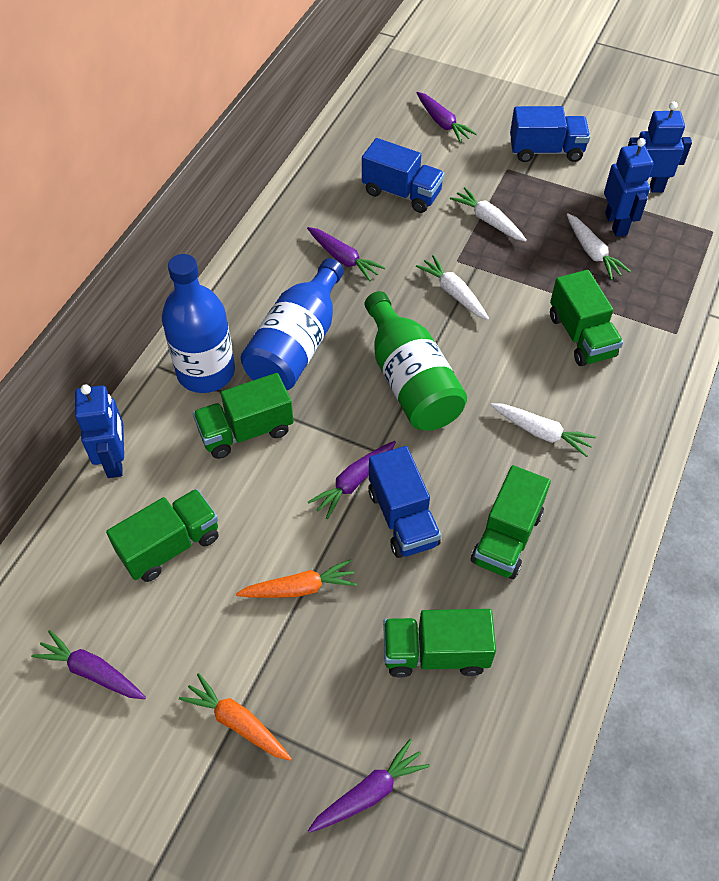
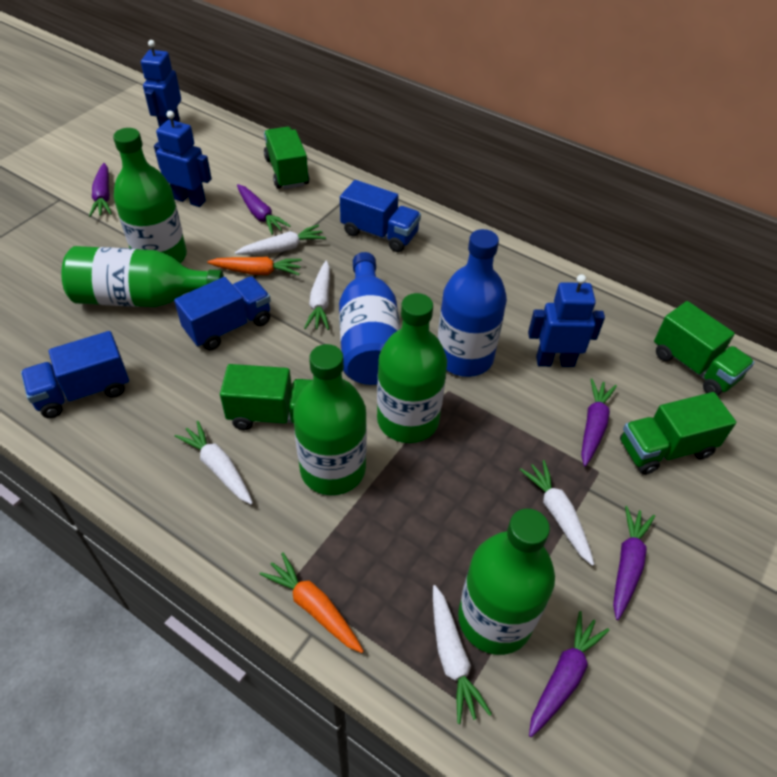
green bottle: [365,291,467,431] = 1 -> [61,246,224,307] [113,128,187,263] [293,344,367,495] [377,293,447,443] [458,509,555,655] = 5
green truck: [106,489,219,582] [193,373,294,459] [383,609,496,678] [471,465,551,579] [550,270,623,366] = 5 -> [220,364,313,430] [264,127,310,189] [620,392,736,475] [654,301,754,396] = 4
white carrot: [416,255,489,320] [450,187,527,242] [491,403,596,457] [567,213,631,280] = 4 -> [175,421,253,505] [235,225,326,255] [304,261,330,330] [433,585,492,724] [520,460,594,566] = 5

